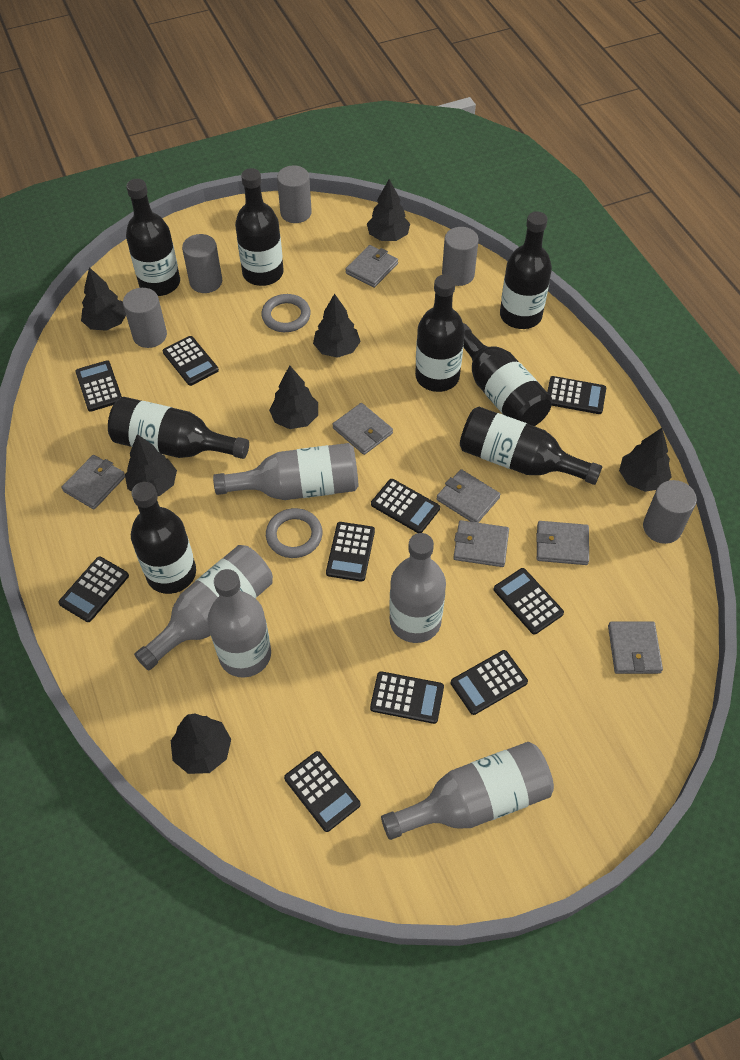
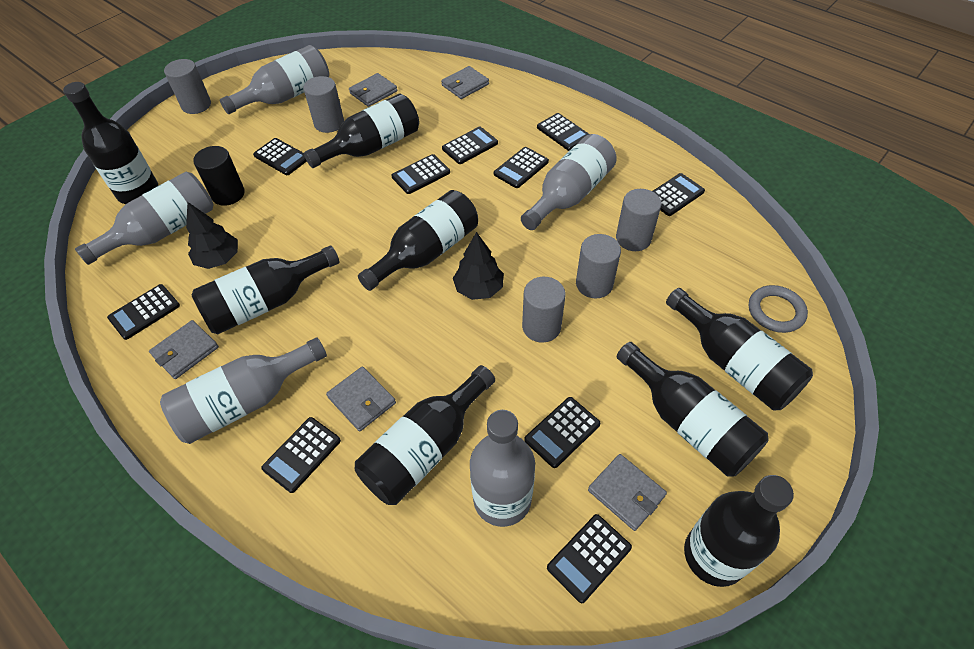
black cylinder: none = 0 -> [193,146,245,206] = 1
black tree: [81,267,126,331] [125,434,177,496] [171,714,231,774] [269,366,318,429] [313,293,361,358] [367,179,410,241] [619,428,672,492] = 7 -> [186,202,238,269] [453,232,504,300] = 2
grey ring: [261,294,311,332] [266,508,322,558] = 2 -> [749,285,808,333] = 1
grey wallet: [61,455,125,509] [332,403,393,455] [345,245,398,288] [437,469,501,523] [453,520,509,567] [536,521,589,565] [608,621,663,674] = 7 -> [149,320,219,379] [326,366,396,431] [349,73,397,107] [441,66,489,99] [588,454,667,531] = 5

